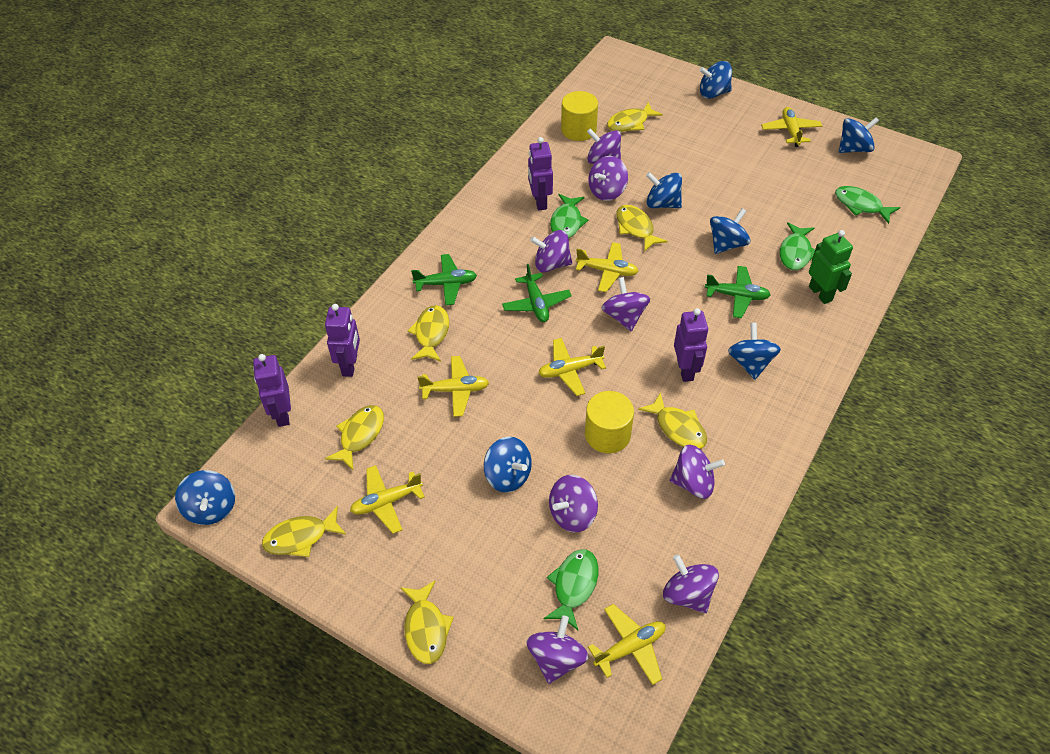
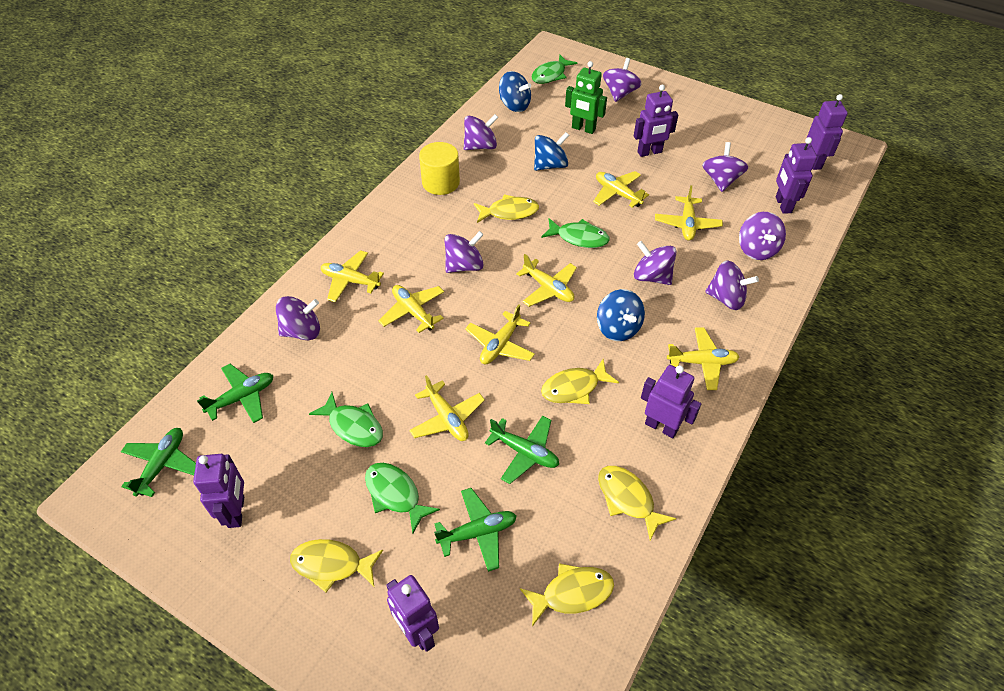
blue spinning top: [175,470,235,525] [484,436,532,493] [646,172,682,208] [699,61,732,99] [710,208,750,254] [728,323,781,380] [839,117,879,153] = 7 -> [499,71,531,112] [534,132,569,171] [597,289,645,341] = 3
green plane: [411,254,477,305] [502,264,572,322] [705,266,771,318] = 3 -> [121,428,196,497] [197,364,273,423] [434,488,517,572] [485,416,559,484] = 4
purple robot: [253,354,291,427] [325,304,360,377] [528,137,553,210] [674,308,708,382] = 4 -> [193,454,244,528] [386,575,439,652] [634,85,678,157] [641,365,701,438] [776,137,817,214] [807,94,848,170] = 6
yellow cylinder: [561,91,598,141] [585,391,634,453] = 2 -> [419,142,460,195] = 1
yellow fish: [262,506,346,557] [325,405,384,470] [400,581,454,664] [408,305,449,362] [607,102,663,132] [616,205,668,252] [638,392,707,449] = 7 -> [290,539,383,592] [474,194,539,223] [520,563,614,627] [541,359,619,404] [598,466,676,541] = 5
yellow plane: [350,465,425,534] [418,356,489,417] [538,338,606,396] [576,242,639,292] [588,604,665,685] [761,107,822,147] = 6 -> [321,250,384,302] [379,285,444,333] [409,375,485,441] [465,305,535,364] [516,254,577,307] [593,171,649,208] [655,185,723,241] [667,327,739,390] = 8

